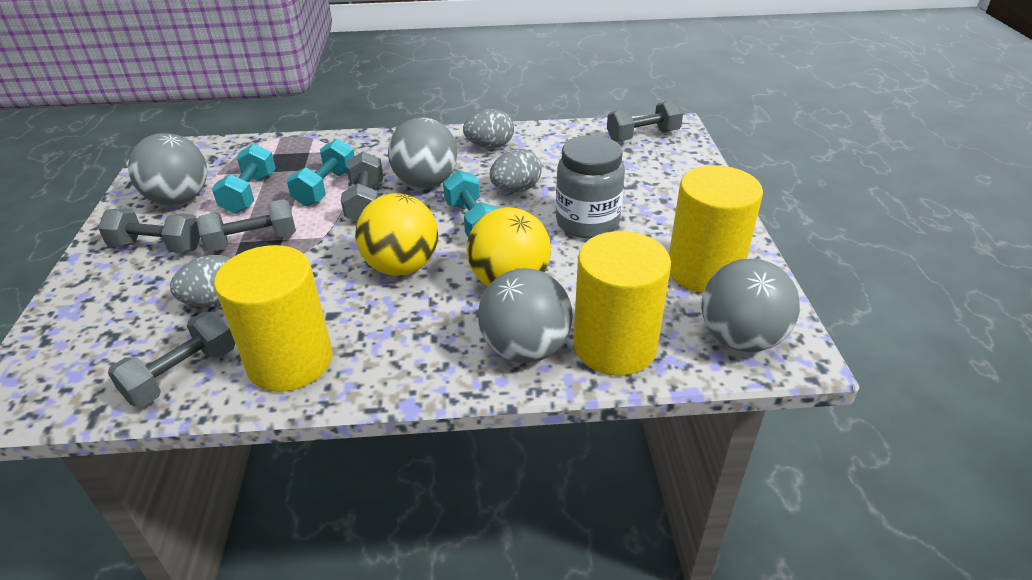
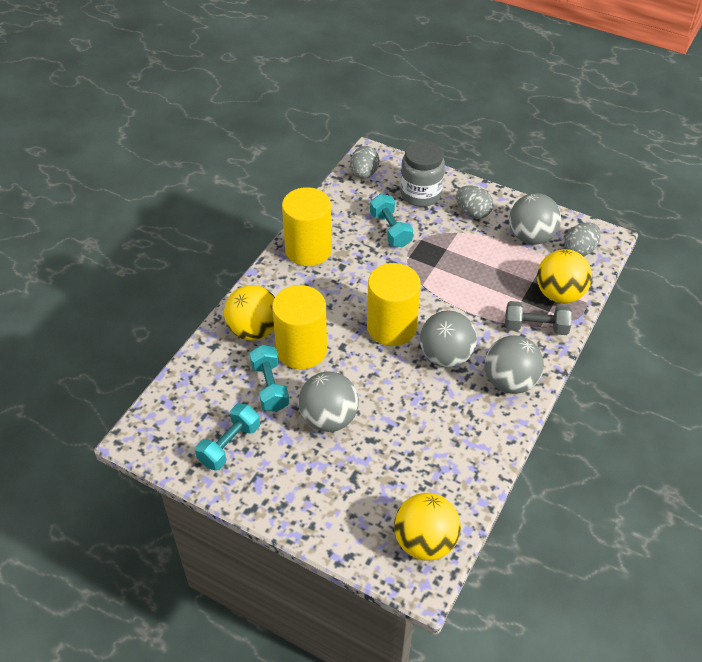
grey dumbbell: [98,208,200,253] [107,312,235,407] [196,199,296,252] [341,151,383,221] [607,100,683,142] = 5 -> [505,301,572,335] = 1
yellow ball: [355,193,438,276] [466,207,551,286] = 2 -> [224,285,275,341] [394,493,461,561] [537,249,592,303] = 3

